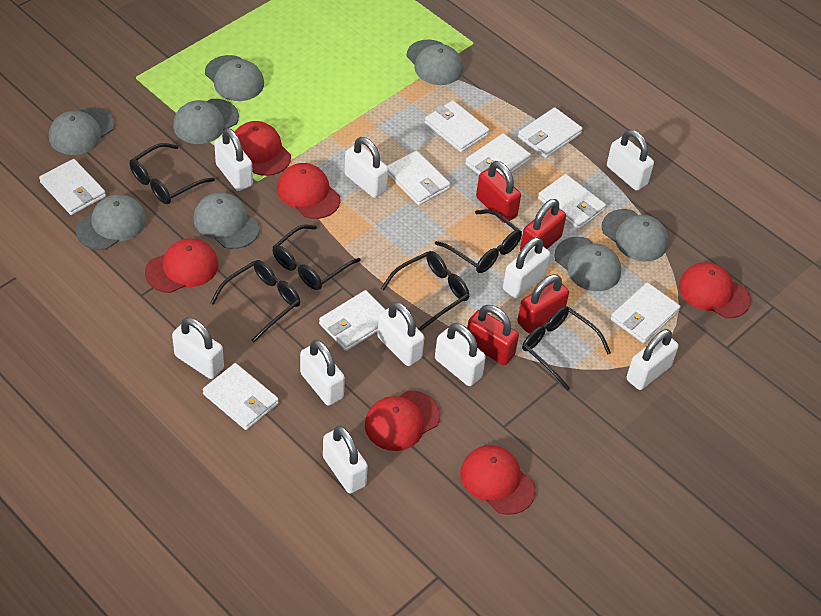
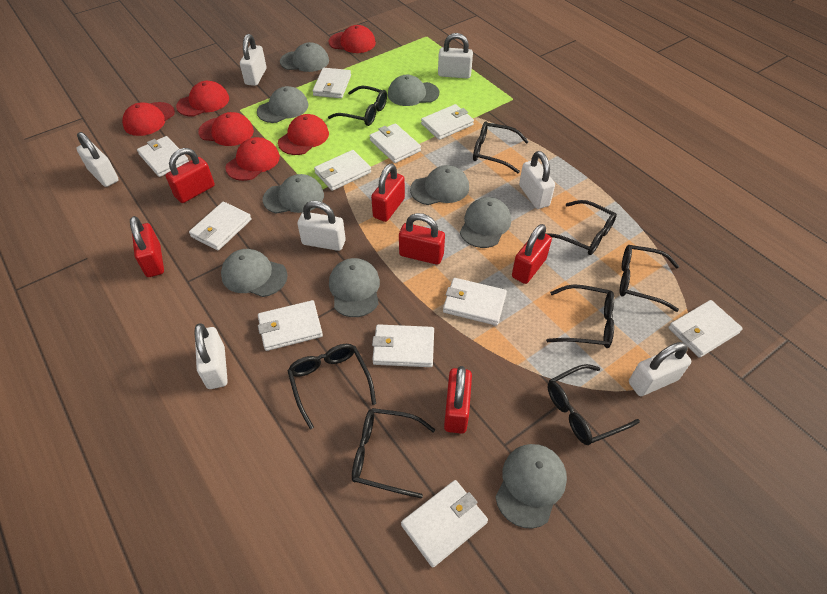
black glasses: [130,143,215,204] [211,260,300,342] [273,225,361,290] [381,251,469,331] [435,210,522,273] [522,306,611,391] = 6 -> [287,344,376,429] [328,86,387,126] [352,408,435,499] [473,122,529,173] [545,200,617,255] [546,284,614,348] [548,364,640,445] [620,245,679,312] = 8
grey cap: [49,107,114,155] [76,194,146,250] [173,99,239,144] [194,192,260,249] [205,55,264,101] [407,39,463,85] [554,237,621,291] [602,209,668,262] = 8 -> [221,249,288,297] [257,86,309,123] [263,174,324,214] [280,42,329,72] [329,258,380,317] [388,75,439,106] [410,165,469,205] [460,197,511,248] [495,444,567,529] = 9
red padlock: [467,305,519,365] [476,161,521,223] [517,274,569,333] [520,199,566,251] = 4 -> [130,216,164,277] [166,148,215,203] [371,164,405,222] [399,213,445,265] [444,366,472,434] [512,224,552,284] = 6
white padlock: [172,317,224,379] [214,128,253,191] [300,340,345,406] [323,426,368,493] [345,137,388,198] [377,302,424,366] [435,323,486,386] [503,237,550,298] [607,130,654,191] [626,329,678,390] = 10 -> [76,132,119,187] [195,324,228,389] [240,34,266,86] [298,201,346,251] [438,33,473,79] [519,151,555,209] [629,342,691,396] = 7
white wallet: [39,159,106,215] [202,363,279,430] [319,290,386,351] [387,151,450,205] [425,100,489,152] [465,133,531,178] [518,107,583,158] [538,174,606,230] [611,283,681,343] = 9 -> [137,136,189,177] [189,202,252,251] [258,300,323,351] [313,68,351,98] [314,150,371,191] [369,123,421,163] [372,324,434,367] [401,480,488,567] [421,104,474,140] [443,278,507,326] [668,300,743,358] = 11

